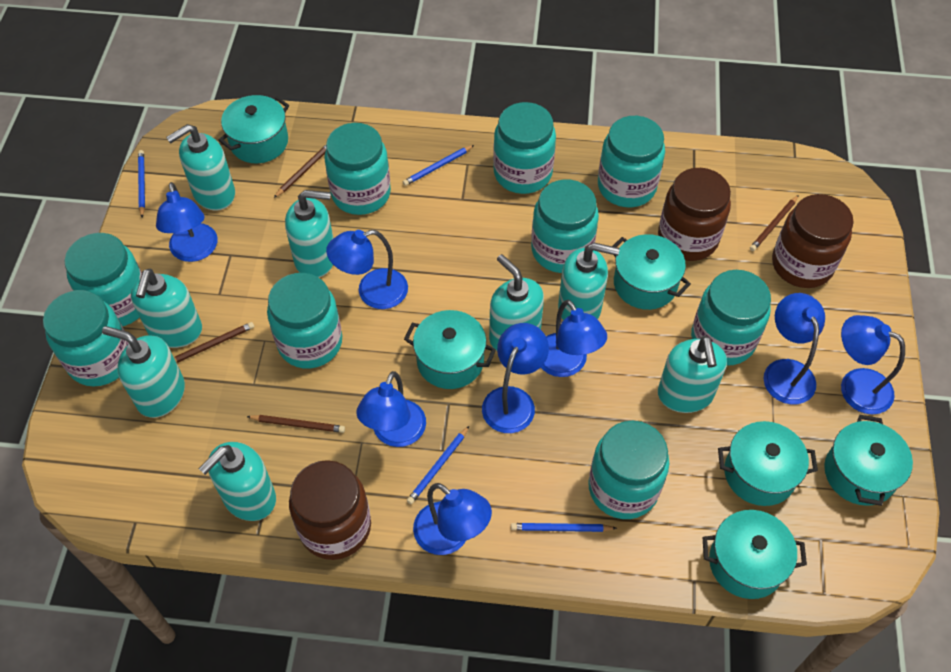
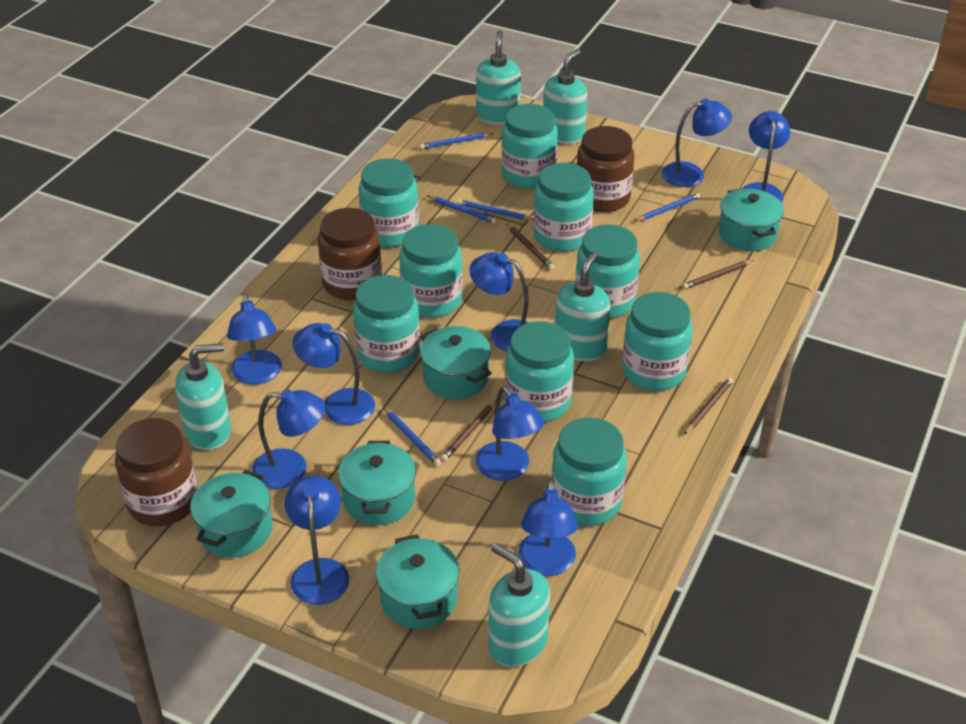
blue lamp: [156,182,218,262] [326,230,408,309] [356,371,426,447] [413,483,492,555] [482,323,549,433] [541,300,607,377] [764,293,825,405] [841,315,905,414] = 8 -> [227,294,281,385] [252,389,326,489] [285,476,350,605] [293,323,375,425] [469,252,529,351] [475,386,544,481] [518,479,578,576] [662,99,732,187] [743,111,790,203] = 9
blue pencil: [138,150,145,217] [403,145,474,186] [407,426,469,504] [511,523,617,532] = 4 -> [383,407,441,466] [420,133,494,149] [428,196,497,224] [458,199,533,220] [635,193,700,221] = 5
turquoise pot: [218,95,289,163] [404,310,496,389] [612,234,691,310] [703,510,807,599] [718,421,818,506] [824,415,913,506] = 6 -> [190,470,272,558] [338,441,416,525] [376,534,459,629] [420,326,491,399] [719,188,784,251] = 5
turquoise soap dispenser: [102,326,185,418] [131,269,202,348] [166,124,235,211] [199,442,276,521] [285,190,333,277] [489,254,544,351] [558,243,620,320] [658,336,727,413] = 8 -> [175,343,231,450] [476,30,521,125] [488,543,550,667] [543,49,587,144] [555,251,610,361] = 5

